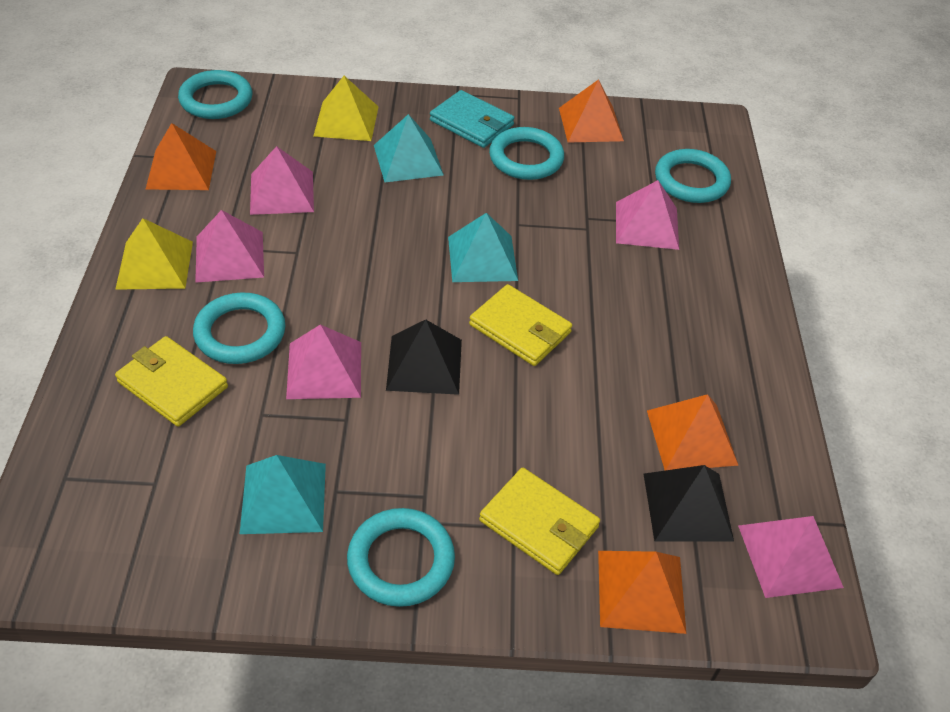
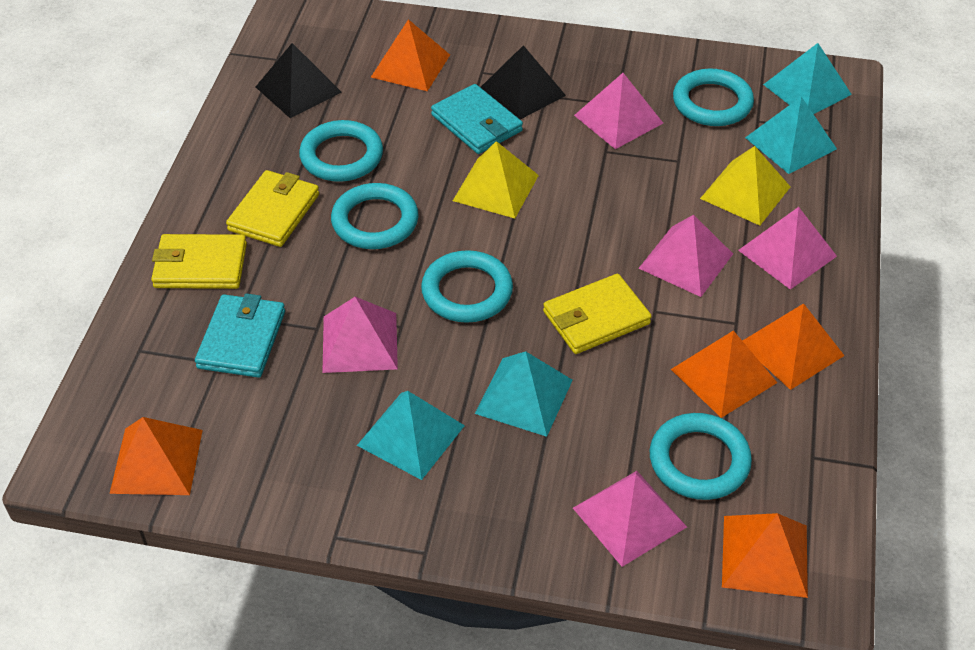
orange pyramid: [146,123,216,190] [559,79,624,142] [598,551,686,634] [647,394,739,470] = 4 -> [109,417,203,495] [371,19,450,91] [671,330,777,418] [722,513,808,598] [743,303,844,390] = 5
turquoise pyramid: [240,455,326,534] [374,114,444,182] [448,213,518,282] = 3 -> [357,391,465,480] [475,351,573,437] [745,97,837,174] [763,43,852,114] = 4
turquoise wallet: [430,90,514,148] = 1 -> [195,293,285,378] [431,84,523,154] = 2

